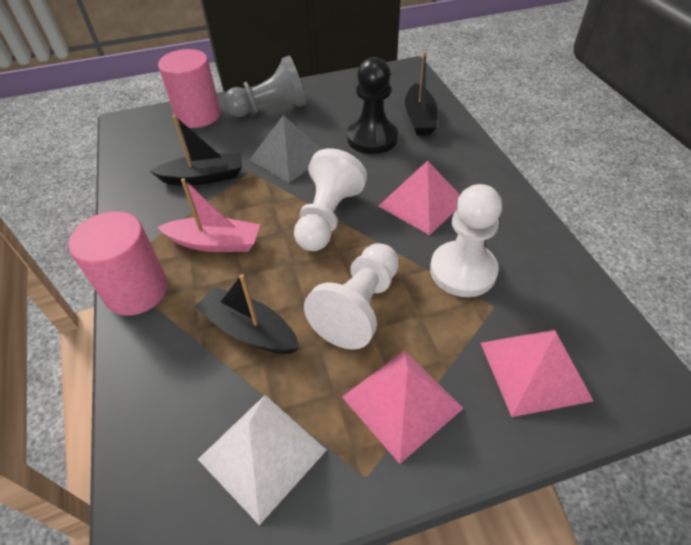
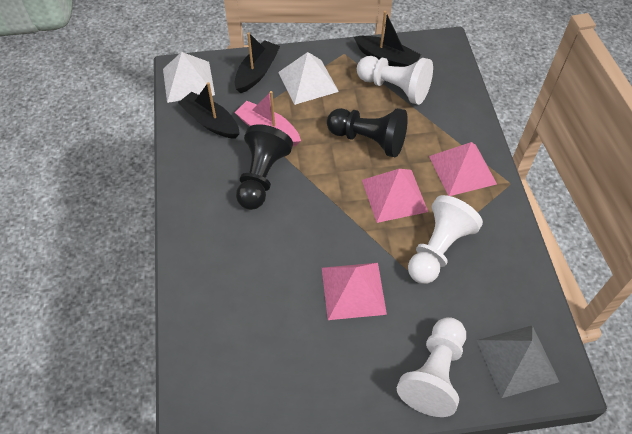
black pawn: [347,57,398,154] = 1 -> [236,124,293,210] [327,108,408,158] = 2
grey pawn: [223,56,307,117] = 1 -> none = 0
pink cylinder: [68,211,168,315] [158,49,221,128] = 2 -> none = 0
white pyramid: [198,395,327,525] = 1 -> [163,52,215,103] [278,52,339,105] = 2

